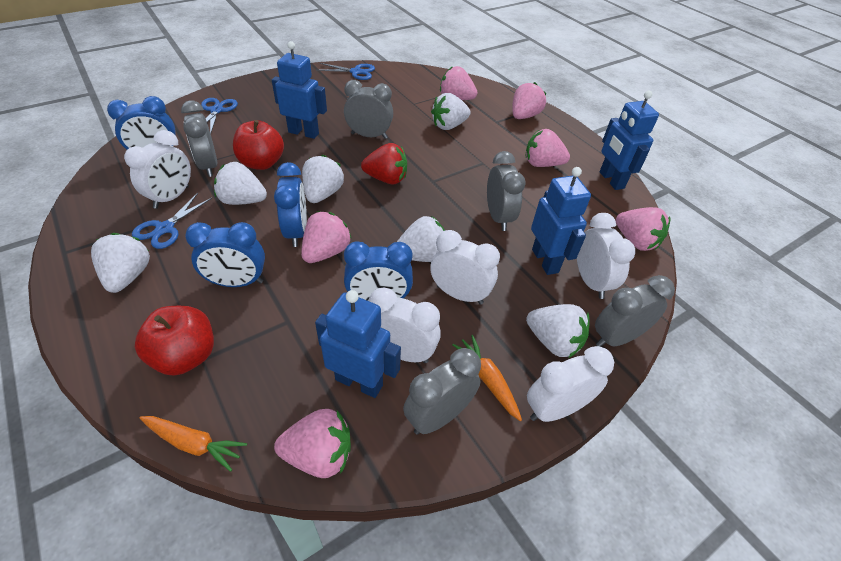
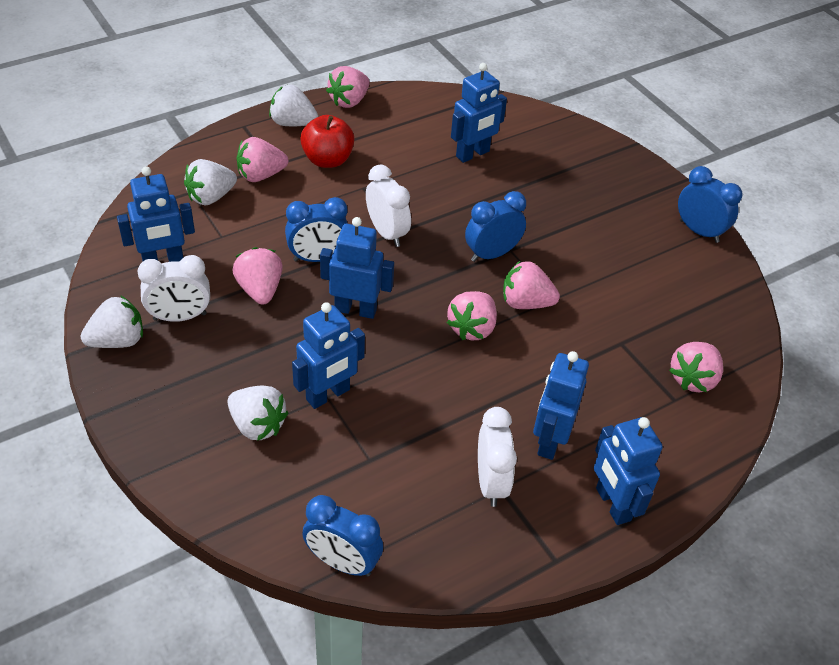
blue robot: [272,41,327,139] [315,290,401,398] [531,167,591,275] [600,91,659,190] = 4 -> [117,166,195,262] [292,302,365,409] [320,217,394,319] [451,63,507,163] [533,351,589,460] [594,417,663,525] = 6
blue scissors: [132,193,212,249] [201,98,238,134] [317,63,375,80] = 3 -> none = 0
grey clock: [181,100,217,177] [344,80,393,139] [403,348,481,435] [487,151,525,231] [595,275,675,347] = 5 -> none = 0
orange carrot: [140,416,247,472] [453,335,522,421] = 2 -> none = 0
red apple: [135,305,214,375] [233,120,284,170] = 2 -> [300,115,354,168] = 1
red strawberry: [361,143,407,185] = 1 -> none = 0
white clock: [124,130,191,209] [369,288,441,363] [430,230,500,305] [527,346,614,422] [577,213,635,299] = 5 -> [137,255,210,322] [366,164,411,247] [478,407,517,507] = 3
white strawberry: [91,233,150,293] [214,162,267,205] [302,155,344,203] [397,216,445,262] [431,93,471,130] [526,304,590,358] = 6 -> [81,295,143,348] [184,159,237,206] [227,385,289,441] [269,84,318,126] = 4

